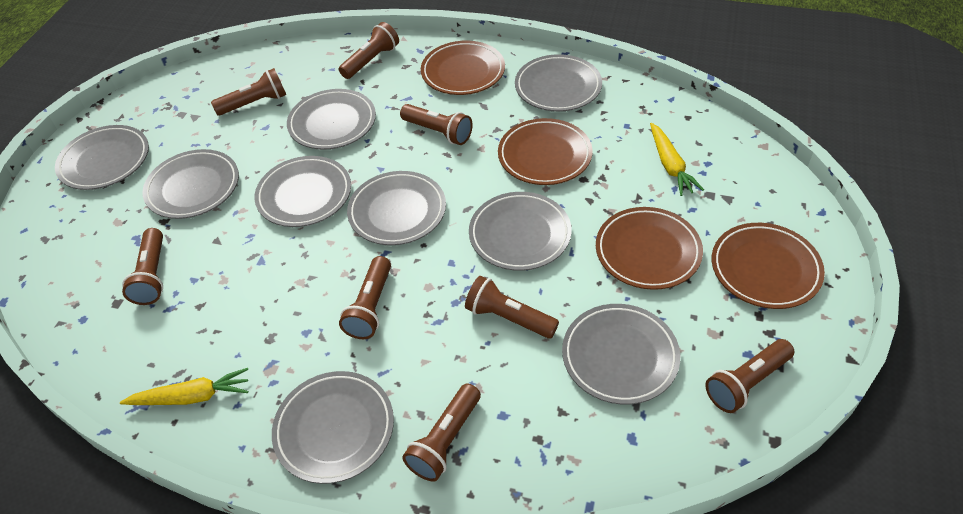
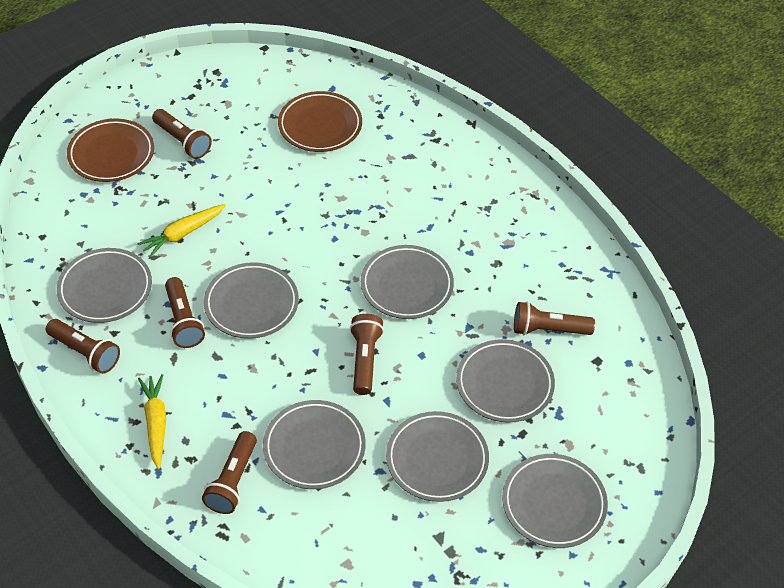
brown flashlight: [122,228,163,305] [211,68,286,116] [339,22,399,79] [339,256,391,339] [400,104,473,145] [402,384,481,482] [465,276,559,339] [705,339,794,413] = 8 -> [46,319,120,374] [152,109,212,159] [165,277,205,348] [202,431,257,514] [350,314,384,395] [514,302,595,335] = 6
brown plate: [421,41,505,95] [498,118,593,185] [596,207,703,290] [712,223,825,309] = 4 -> [67,119,154,182] [278,91,362,152] = 2
grey plate: [55,125,149,190] [142,149,239,219] [254,156,351,227] [272,371,394,484] [287,89,376,150] [347,171,446,245] [469,192,572,271] [515,54,602,112] [562,304,680,405] = 9 -> [57,248,152,323] [204,262,299,339] [263,400,366,489] [361,245,454,319] [386,411,489,502] [456,339,555,423] [502,454,608,548] = 7

